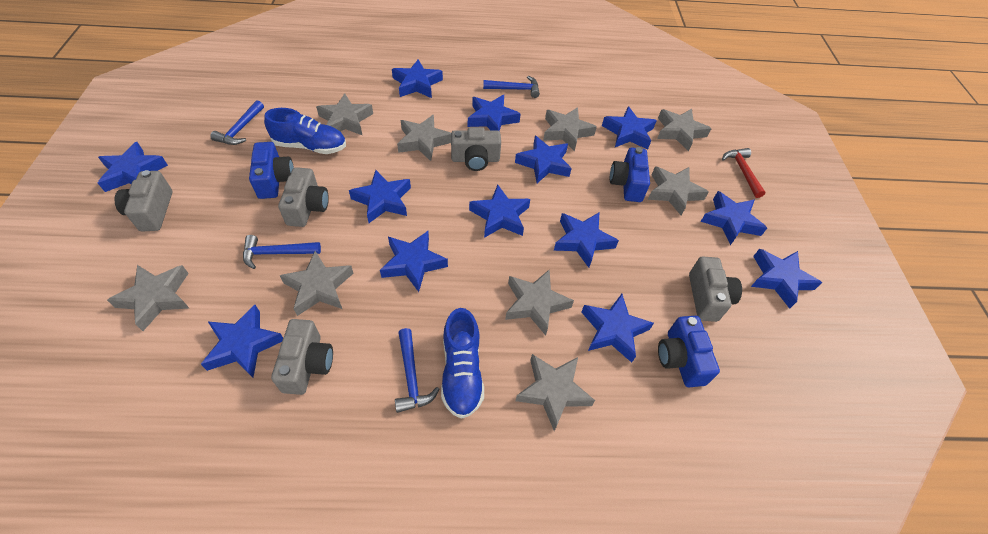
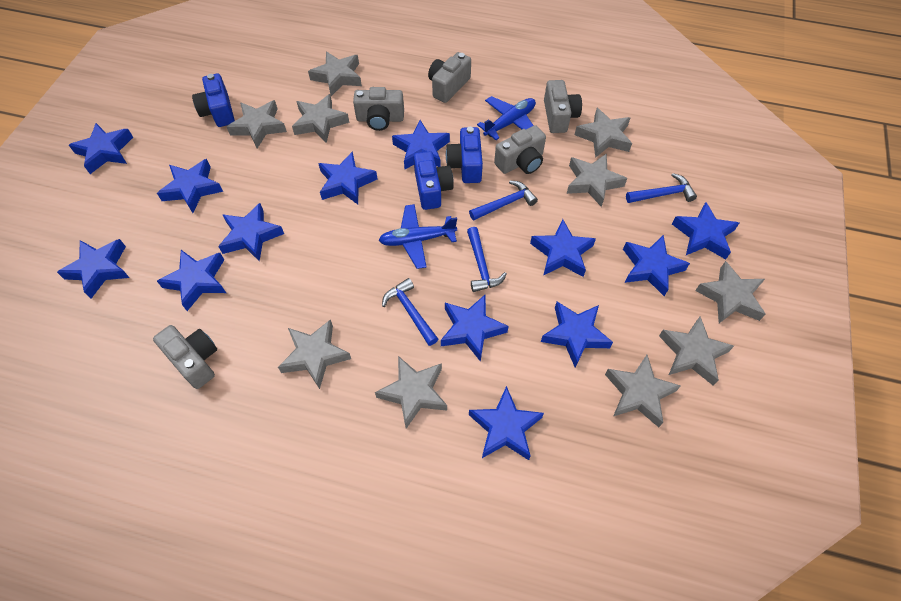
blue plane: none = 0 -> [379,204,457,269] [477,96,536,140] = 2
blue shoe: [264,108,346,154] [441,308,484,419] = 2 -> none = 0
grey star: [107,265,190,331] [280,251,354,316] [316,93,373,136] [397,115,451,161] [505,269,574,335] [516,354,595,431] [543,107,597,151] [648,167,709,216] [657,109,712,151] = 9 -> [227,100,287,149] [278,319,351,389] [292,94,349,143] [308,51,362,96] [375,356,447,429] [567,153,627,207] [575,108,632,158] [605,355,681,427] [659,316,734,385] [695,261,766,323] = 10
red hammer: [722,148,766,198] = 1 -> none = 0

